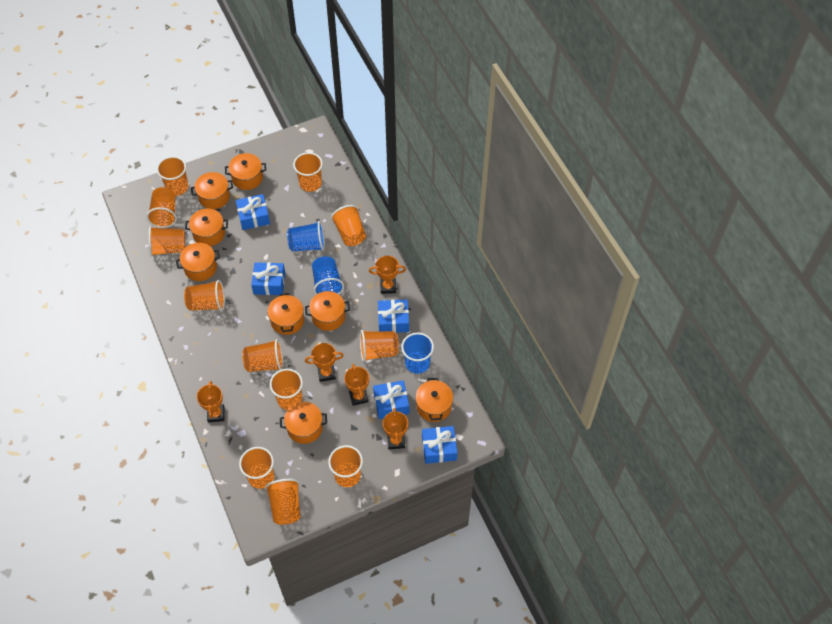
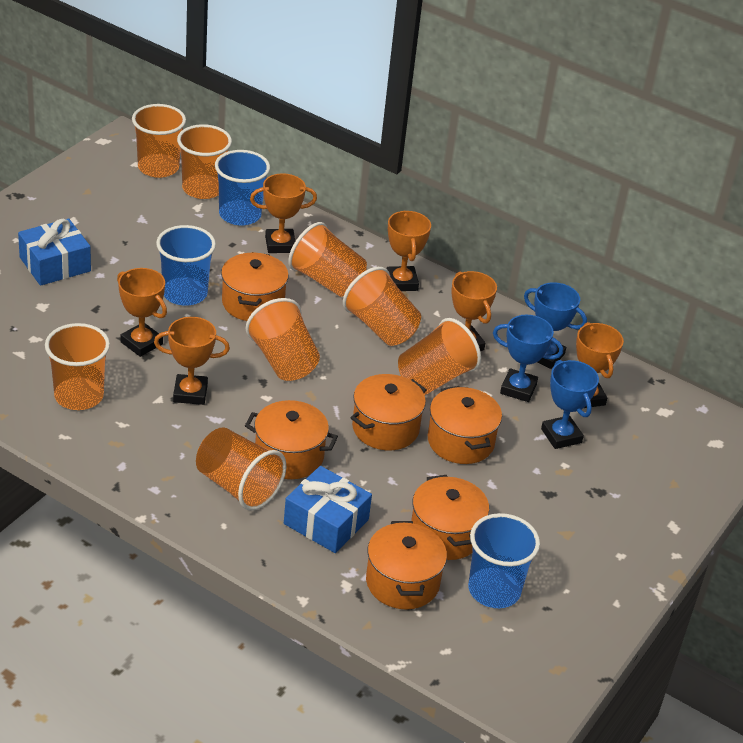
blue gift: [236,194,270,230] [251,262,285,295] [373,380,409,419] [378,299,409,333] [422,426,458,464] = 5 -> [18,218,91,286] [284,466,372,553] = 2
blue trophy: none = 0 -> [493,315,563,402] [524,282,587,369] [541,360,599,449] = 3
orange cup: [146,187,177,228] [149,226,185,256] [157,156,189,196] [184,280,225,311] [239,447,274,489] [242,339,283,372] [265,479,301,525] [270,369,303,410] [293,152,323,192] [328,445,363,487] [331,205,366,246] [360,330,399,362] = 12 -> [45,323,110,410] [132,104,186,178] [177,124,232,199] [196,427,286,511] [246,298,320,381] [288,222,367,297] [343,267,421,346] [398,318,481,395] = 8
orange pot: [176,243,220,281] [185,209,228,246] [191,172,233,209] [225,153,266,190] [267,293,304,335] [280,402,327,444] [305,291,350,331] [415,378,453,422] = 8 -> [221,252,289,321] [245,400,338,479] [351,374,427,450] [366,521,447,609] [411,475,489,560] [428,386,502,464] = 6
orange trophy: [197,381,225,422] [305,343,344,382] [344,364,369,406] [369,256,406,294] [383,408,408,449] = 5 -> [117,268,167,357] [154,317,230,405] [250,173,317,253] [387,210,431,291] [451,271,497,351] [576,322,624,408] = 6

